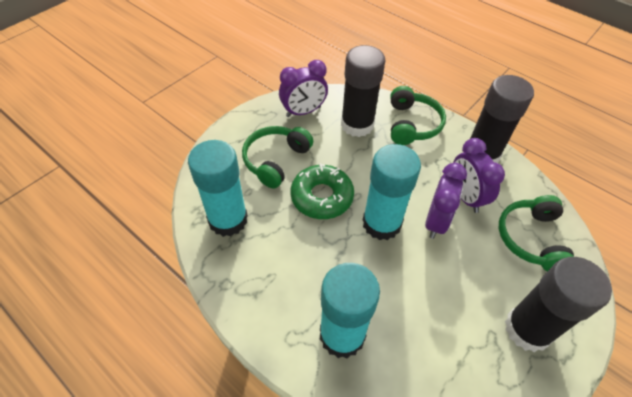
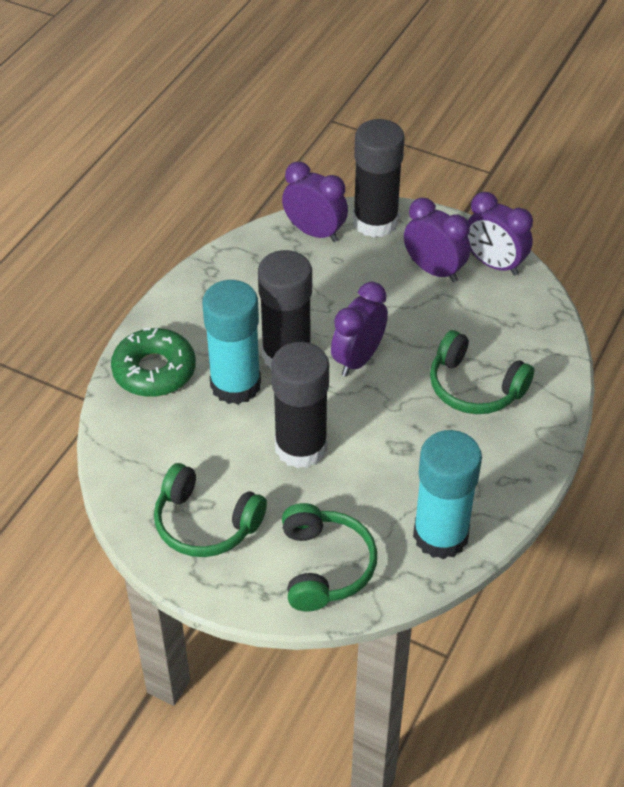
purple clock: [279,60,328,117] [425,163,467,239] [453,138,505,213] = 3 -> [282,162,348,242] [331,282,388,377] [404,198,471,282] [468,192,533,276] = 4
turquoise glue stick: [188,140,248,237] [320,263,380,358] [363,144,421,240] = 3 -> [202,280,261,404] [413,430,482,559] = 2

